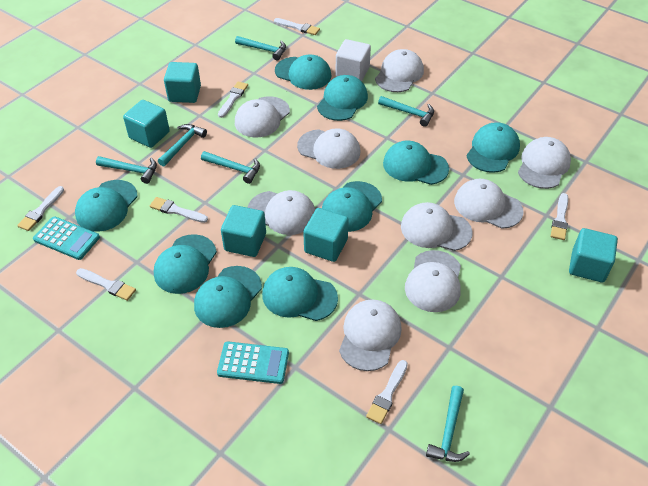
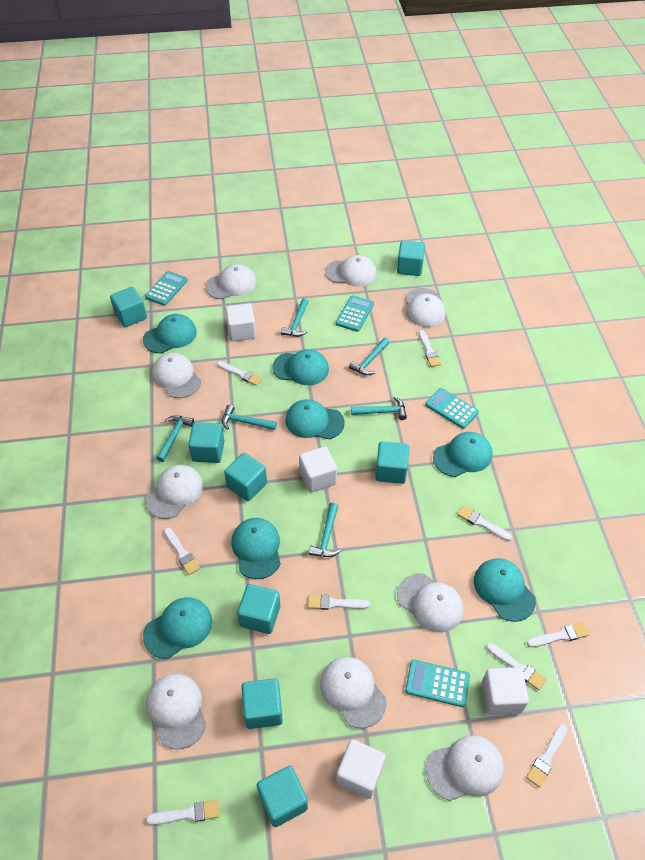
turquoise calculator: [33,216,100,260] [217,341,289,384] = 2 -> [145,271,188,306] [336,295,374,332] [405,659,470,707] [425,388,479,429] = 4
turquoise cap: [75,180,137,232] [154,234,217,294] [194,266,262,328] [262,267,338,321] [275,55,331,90] [317,75,368,121] [322,181,382,232] [383,141,449,185] [467,122,520,173] = 9 -> [143,314,197,353] [143,598,212,659] [232,518,281,579] [272,349,329,385] [285,399,345,439] [433,432,493,477] [474,558,536,622] = 7
turquoise cube: [123,100,170,148] [164,62,201,103] [221,205,266,257] [303,208,349,262] [569,228,618,283] = 5 -> [110,287,147,327] [188,422,224,463] [224,453,267,501] [237,584,280,634] [241,678,283,729] [257,766,308,827] [375,441,409,484] [397,241,425,276] = 8
white brush: [17,186,64,231] [76,268,136,301] [150,197,208,223] [218,81,248,118] [274,18,320,35] [366,360,408,424] [551,193,568,240] = 7 -> [146,800,220,825] [164,528,200,575] [217,361,262,386] [308,595,370,610] [419,330,441,367] [457,505,512,541] [486,643,546,690] [526,724,568,788] [527,622,589,647] = 9
white cube: [335,39,371,81] = 1 -> [225,303,256,341] [299,446,337,492] [336,739,386,799] [482,667,529,715] = 4

